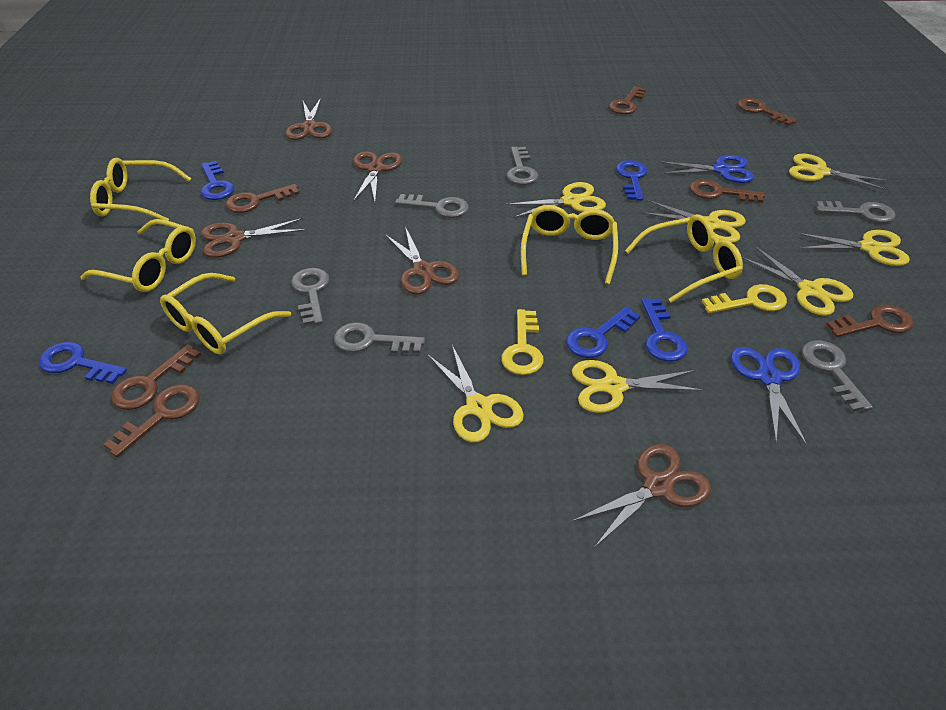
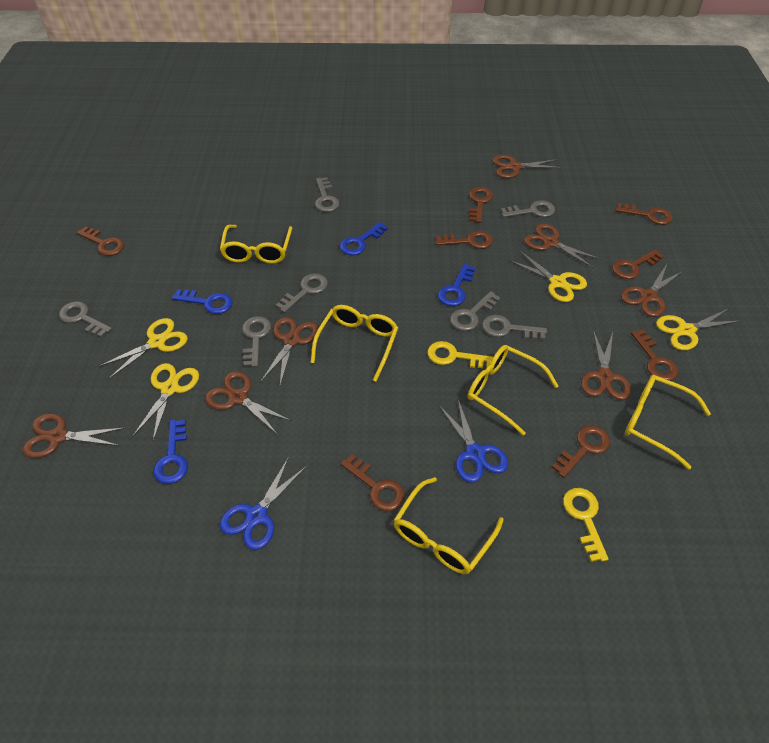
blue key: [38,342,127,384] [201,161,234,200] [566,306,640,358] [616,160,648,201] [641,298,688,362] = 5 -> [153,420,188,484] [172,289,233,314] [340,222,388,255] [438,264,476,306] = 4
brown key: [103,385,200,457] [111,344,201,410] [226,184,300,213] [609,86,646,114] [690,179,765,203] [738,98,797,126] [826,305,914,337] = 7 -> [77,226,124,256] [341,454,405,511] [436,231,493,249] [469,187,493,223] [552,425,610,478] [612,249,664,279] [616,203,673,225] [631,330,678,381] = 8
brown scissors: [201,218,307,258] [285,98,332,140] [353,152,402,202] [384,227,459,294] [572,444,711,548] = 5 -> [23,414,124,458] [205,371,292,435] [260,317,318,385] [492,155,562,178] [524,224,602,269] [581,330,631,400] [621,264,683,317] = 7
grey key: [291,268,329,325] [334,322,425,354] [395,194,469,218] [507,147,538,185] [802,340,873,412] [816,201,896,223] = 6 -> [59,301,112,338] [242,316,271,367] [276,273,328,313] [315,177,339,212] [450,291,500,331] [482,315,547,340] [501,200,555,217] = 7
yellow scissors: [427,345,524,442] [506,182,606,218] [572,360,704,413] [641,200,746,243] [742,246,853,316] [789,153,889,190] [795,230,910,266] = 7 -> [98,318,188,379] [132,363,199,441] [509,251,587,302] [656,309,740,350] = 4

